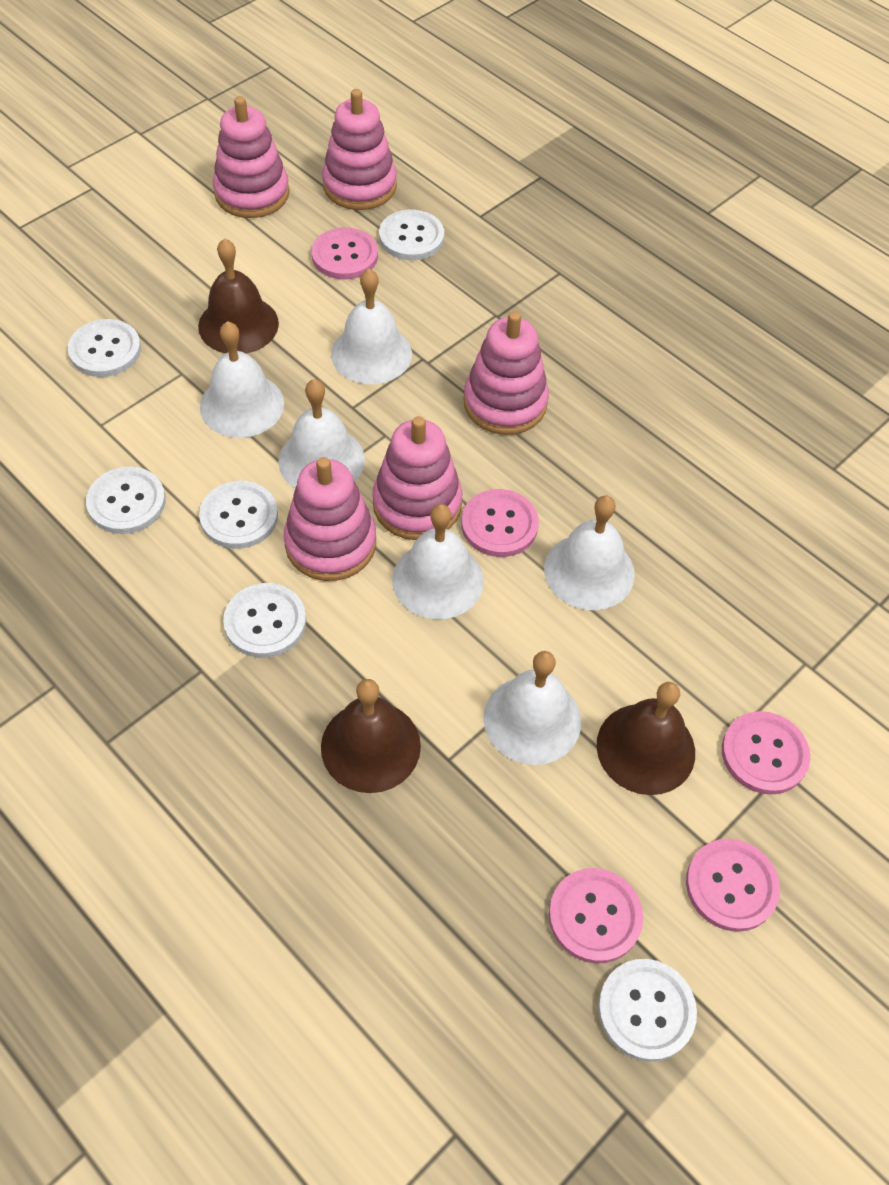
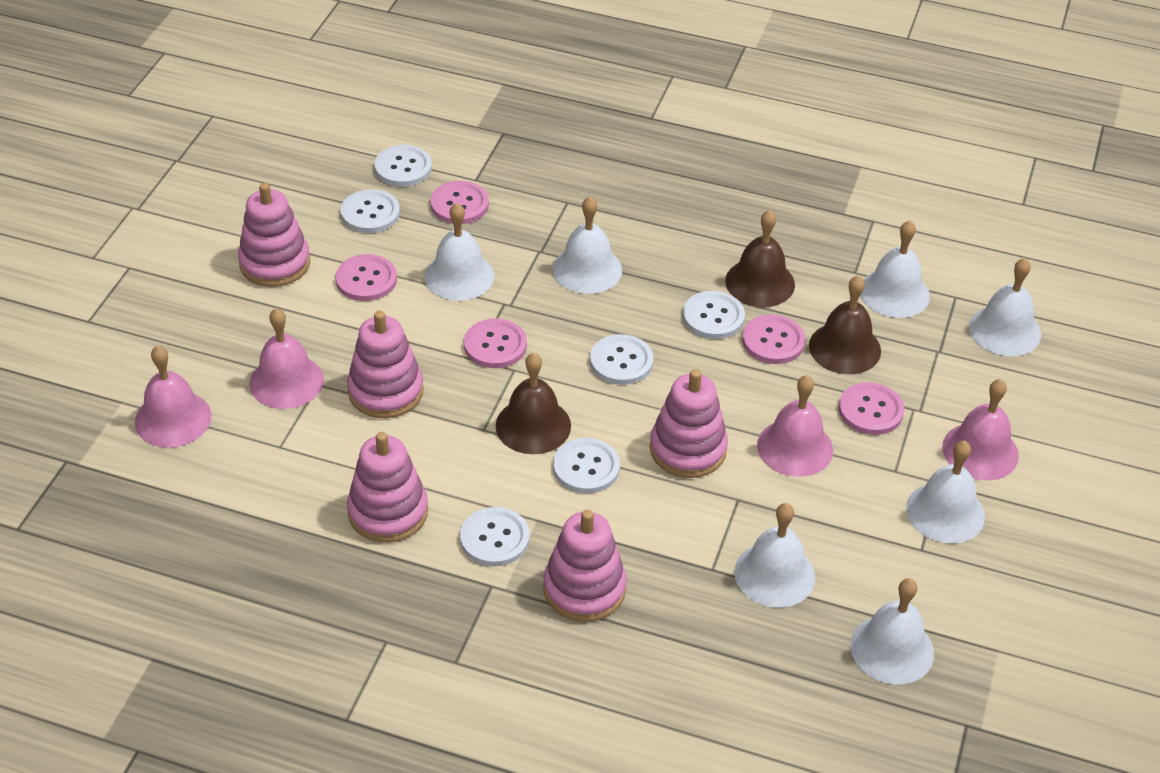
pink bell: none = 0 -> [135,345,211,448] [249,308,324,409] [757,375,833,477] [942,379,1019,480] = 4
white bell: [200,321,284,438] [278,379,365,488] [331,269,412,384] [392,504,484,619] [483,651,581,765] [544,495,635,610] = 6 -> [425,203,495,301] [553,197,622,294] [734,503,815,608] [850,578,934,685] [861,220,930,318] [906,441,985,543] [969,258,1041,356] = 7

